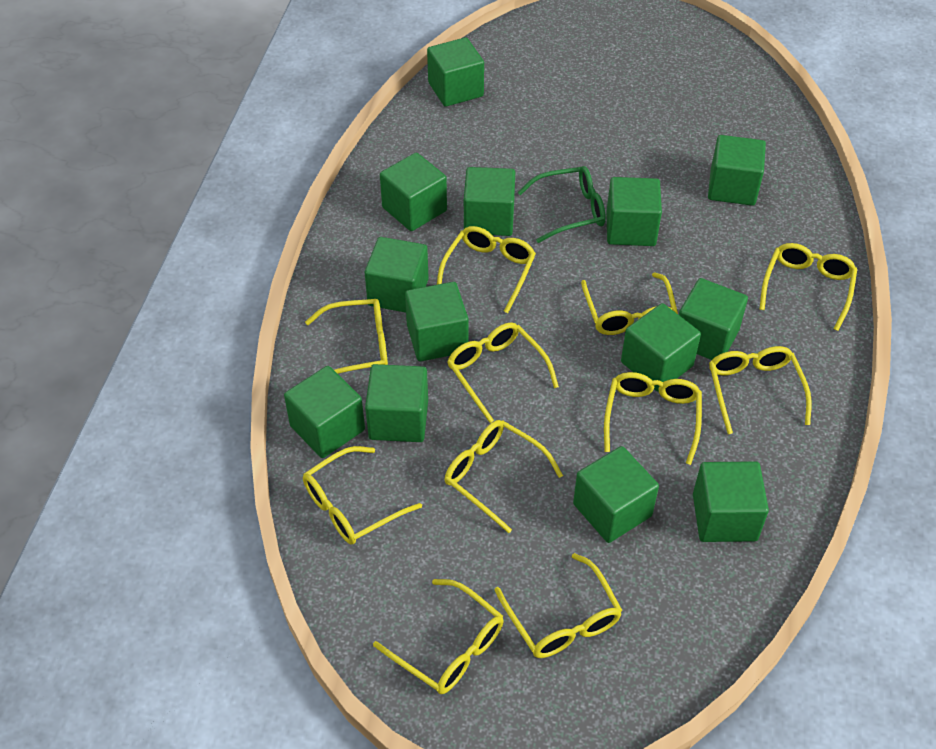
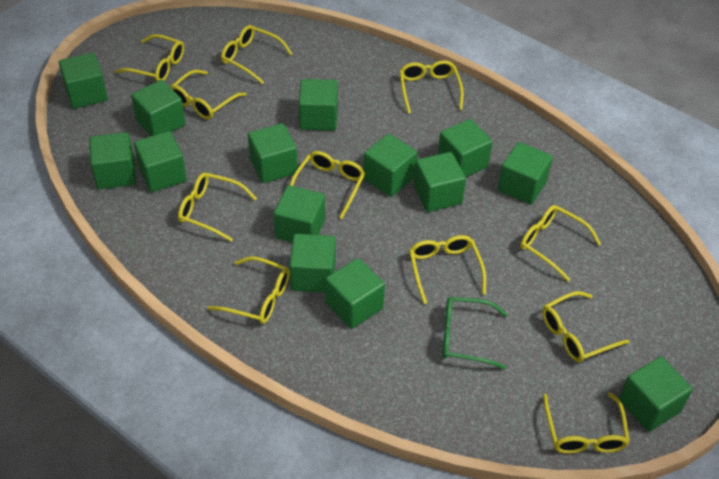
green cube: [284,366,365,458] [365,237,429,312] [365,364,428,442] [380,152,447,231] [405,282,468,361] [427,37,484,107] [464,167,515,236] [573,446,659,543] [606,177,662,246] [621,303,701,392] [679,278,748,360] [693,461,769,542] [708,135,766,206] = 13 -> [59,53,108,109] [89,132,136,189] [131,80,186,136] [134,131,187,192] [248,123,298,183] [274,185,325,243] [289,234,336,293] [299,79,338,131] [325,258,385,329] [363,133,418,197] [414,152,466,212] [438,119,492,177] [498,142,553,205] [619,357,693,432] = 14

